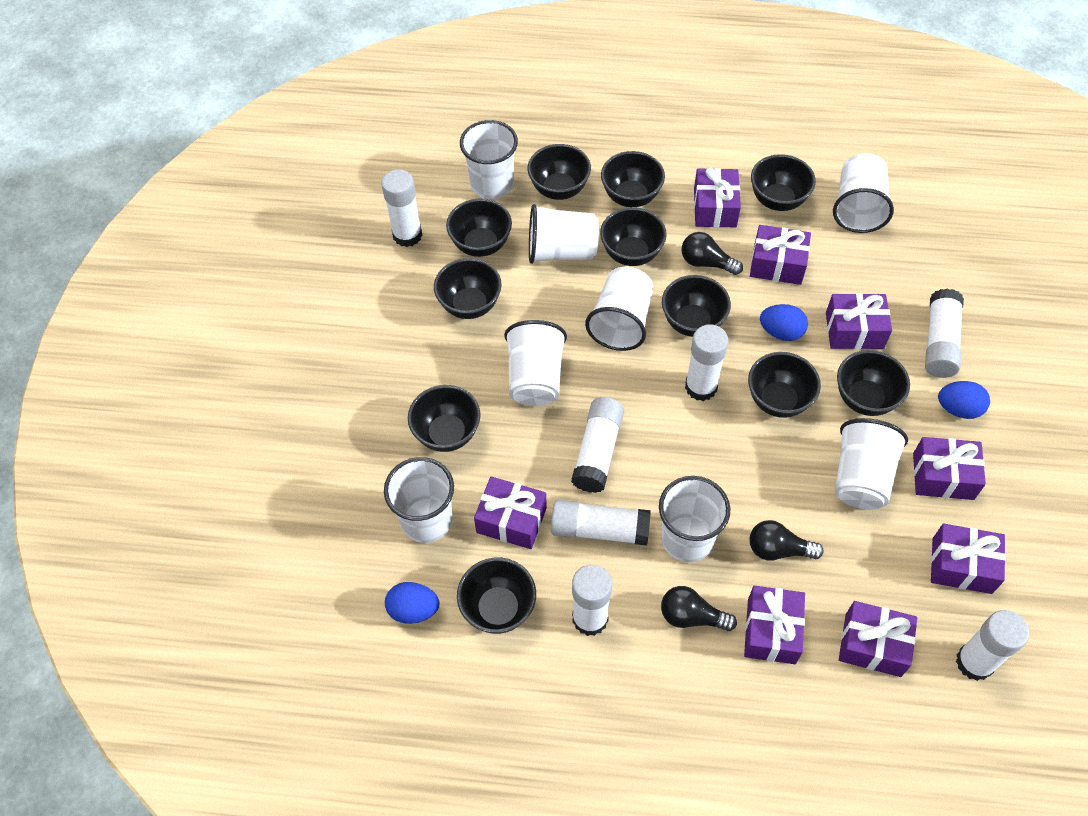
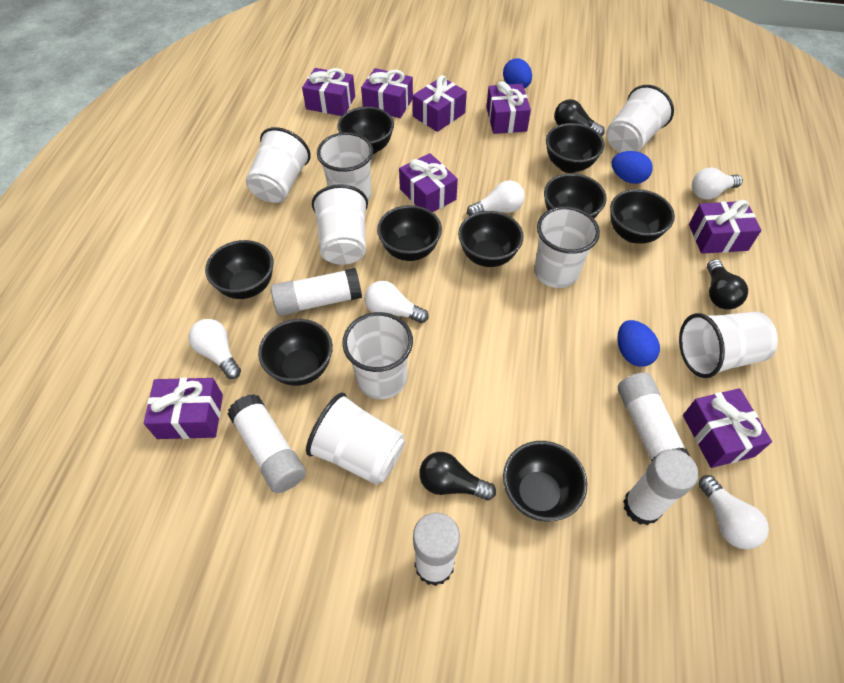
black bowl: [408,385,481,452] [434,258,502,319] [446,198,512,257] [457,557,536,634] [528,144,591,200] [600,207,667,266] [601,151,665,207] [662,275,731,337] [748,352,821,418] [751,154,816,211] [837,350,910,416] = 11 -> [205,240,274,299] [258,319,333,386] [337,107,394,154] [377,205,442,261] [458,211,524,267] [503,441,587,521] [544,173,607,218] [546,123,604,173] [610,189,675,244] = 9
white glue stick: [381,169,422,247] [551,500,651,546] [571,397,624,493] [572,565,612,636] [685,324,729,401] [925,288,964,378] [956,610,1029,681] = 7 -> [228,394,306,493] [271,268,362,316] [413,513,460,586] [618,373,690,462] [623,449,698,525] = 5
white light bulb: none = 0 -> [188,319,241,379] [365,281,429,323] [467,180,525,216] [692,168,743,200] [698,475,769,549] = 5

